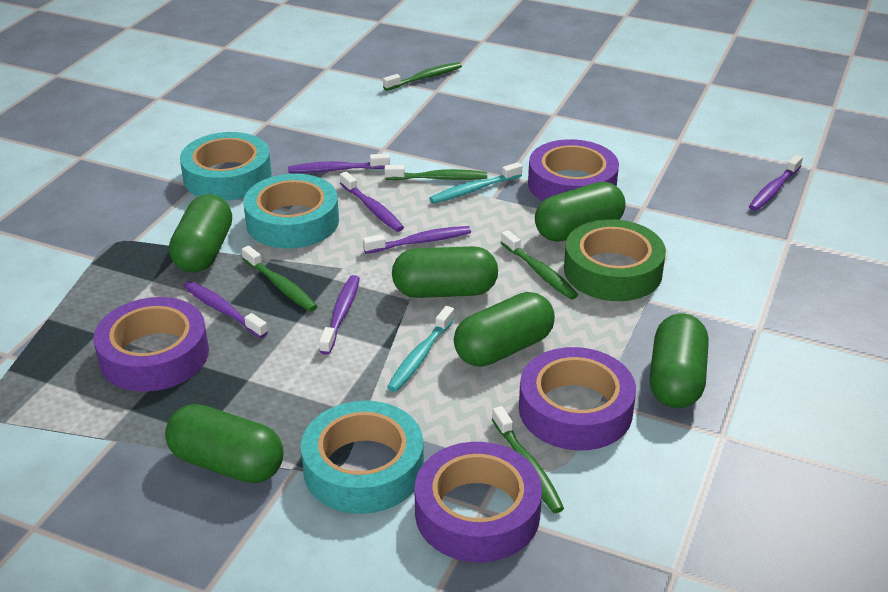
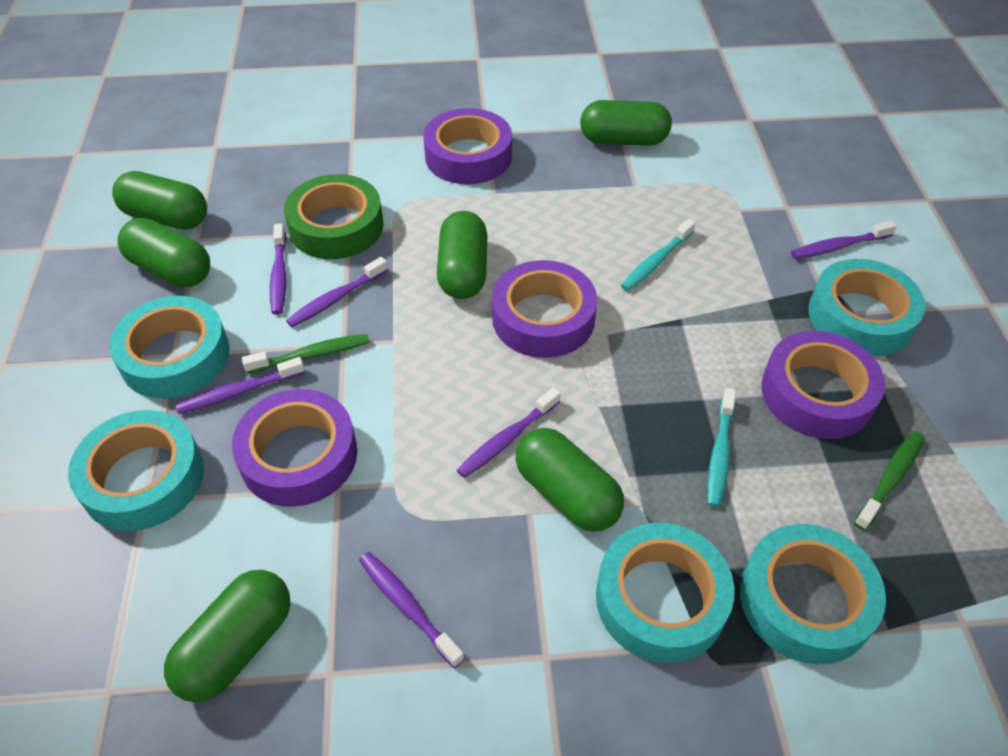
green toothbrush: [242,246,318,312] [383,62,462,91] [384,165,487,180] [492,406,564,513] [501,230,578,299] = 5 -> [242,334,369,373] [854,431,925,530] = 2
turquoise tape: [180,132,272,201] [243,174,339,249] [301,401,424,514] = 3 -> [68,410,204,531] [109,296,230,399] [596,523,735,663] [740,524,886,665] [808,259,925,356] = 5

